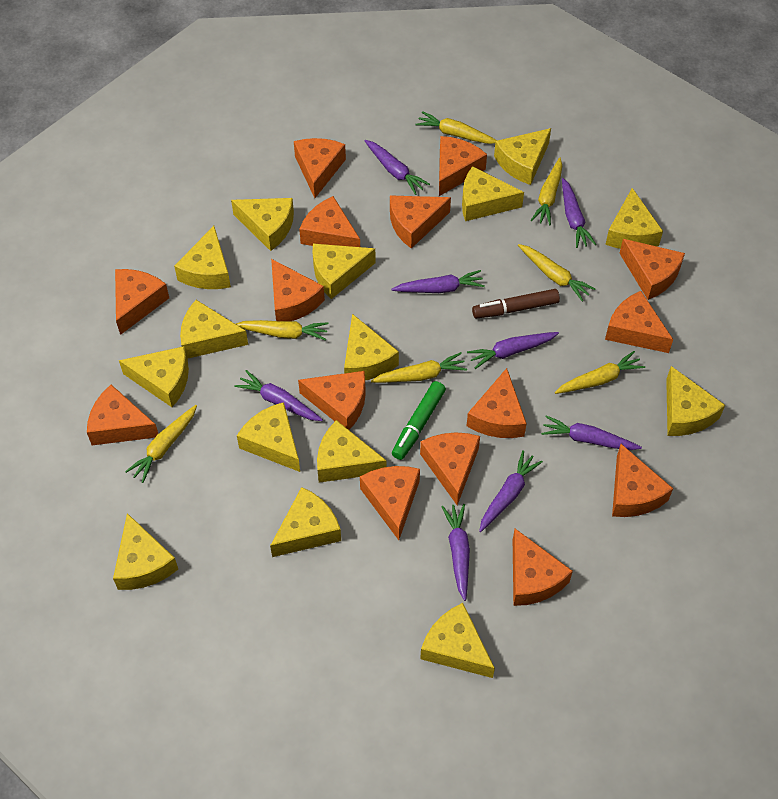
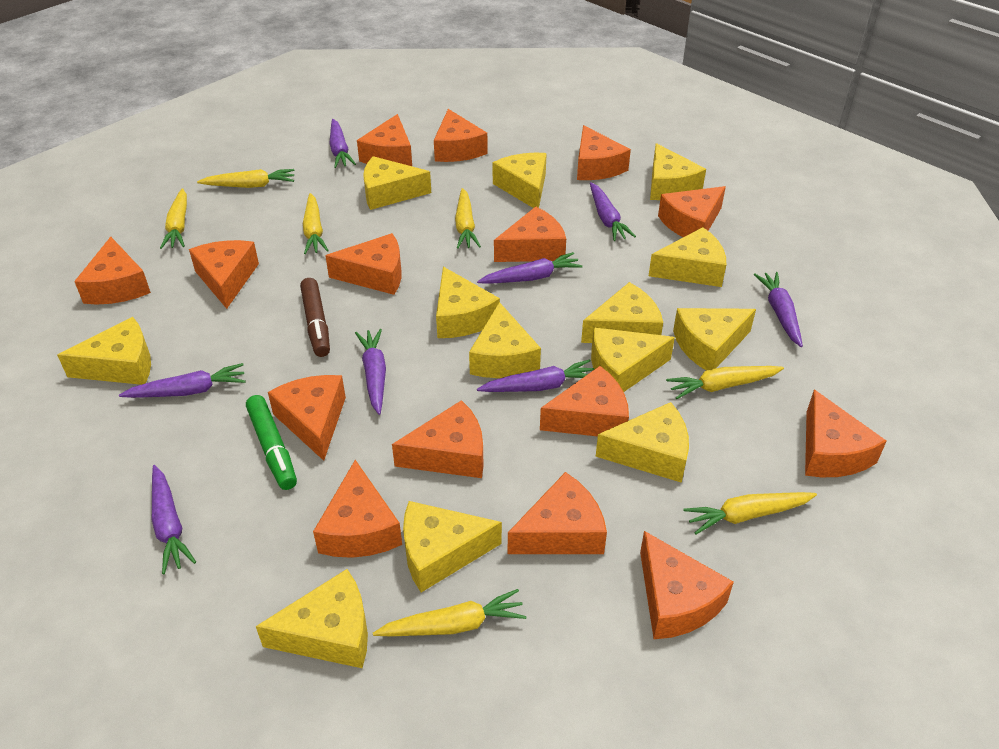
yellow cheese: [113,513,178,590] [119,346,189,407] [174,226,231,289] [180,300,248,359] [231,198,294,251] [237,402,300,472] [270,487,341,557] [313,244,376,299] [317,420,387,483] [344,314,399,380] [420,603,495,678] [462,166,524,221] [494,128,551,185] [605,188,663,249] [666,366,725,436] = 15 -> [57,317,151,385] [256,569,368,668] [363,156,431,210] [403,501,502,592] [436,267,500,338] [469,302,541,378] [493,153,547,208] [581,282,663,343] [591,328,675,392] [596,402,689,483] [649,227,726,287] [650,143,706,200] [673,308,756,370] = 13

